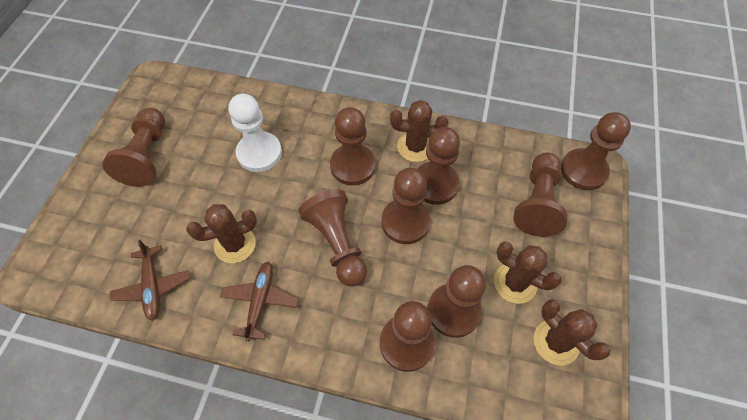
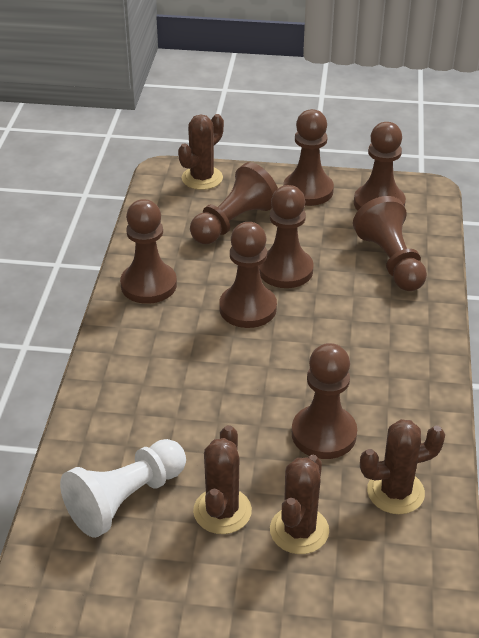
brown pawn: [102,108,165,187] [298,189,367,287] [330,107,376,186] [380,301,435,372] [382,168,430,244] [417,127,460,205] [427,265,486,338] [513,152,568,237] [561,112,631,190] = 9 -> [120,199,177,304] [190,162,278,244] [219,222,277,328] [259,185,314,288] [283,109,334,206] [292,343,357,459] [353,196,427,291] [354,122,406,211] = 8
brown plane: [110,240,190,321] [220,261,299,341] = 2 -> none = 0

